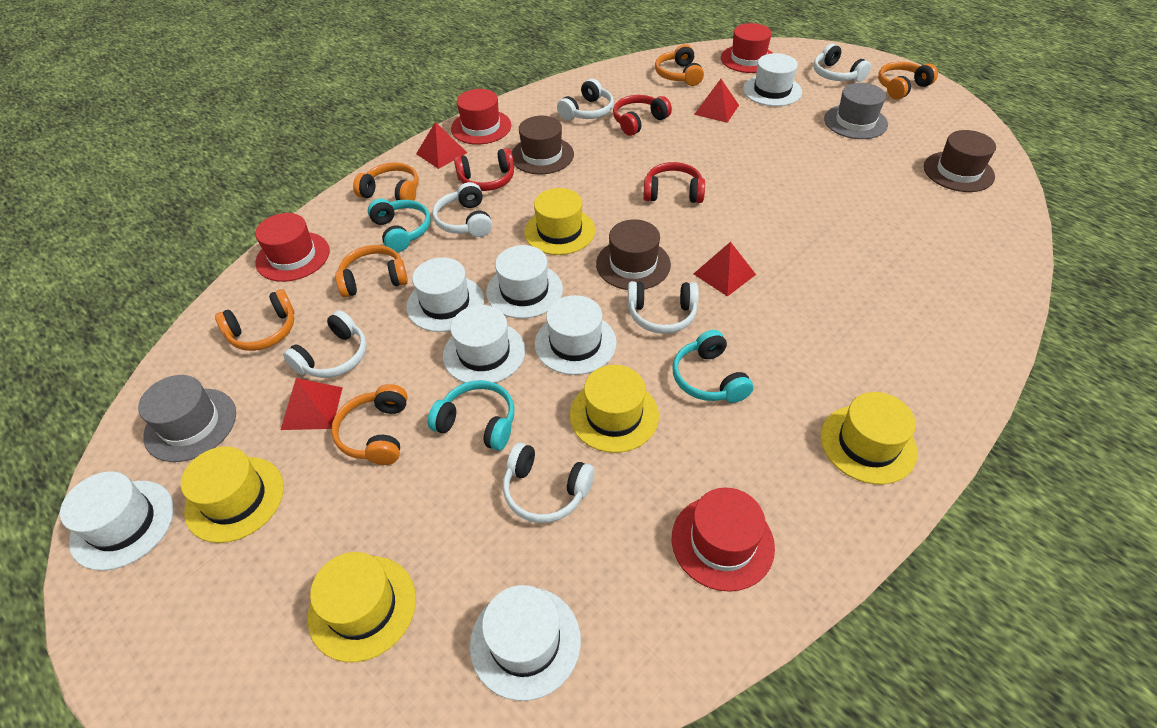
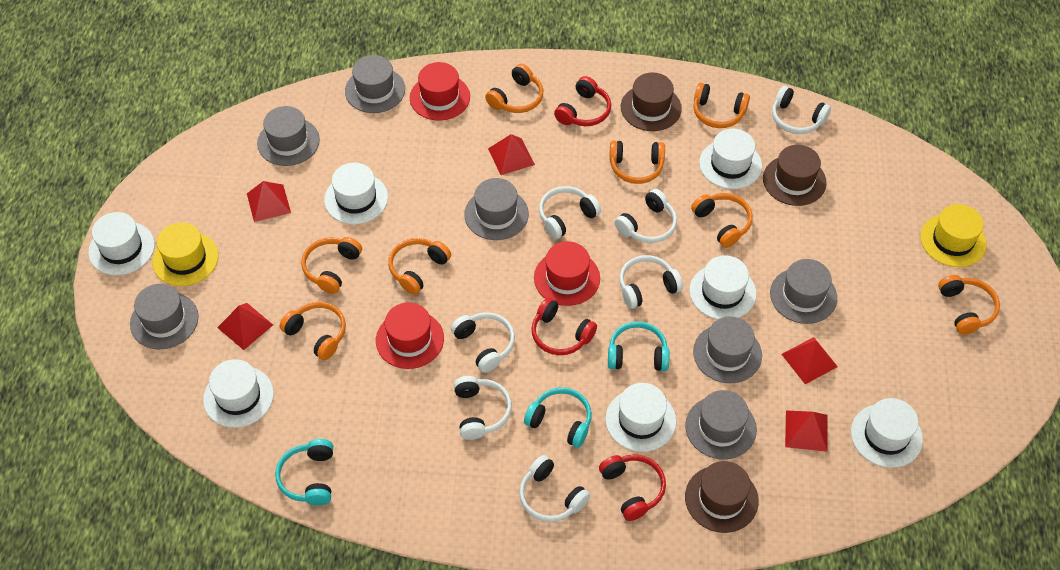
grey hat: [138,375,236,462] [824,83,888,139] = 2 -> [130,284,199,349] [257,106,320,166] [345,55,405,113] [464,178,529,240] [685,390,757,460] [693,317,762,383] [770,259,837,324] = 7
orange headphones: [215,289,294,351] [331,384,408,465] [335,245,408,298] [353,162,419,201] [655,44,704,86] [878,62,938,100] = 6 -> [280,302,346,360] [301,237,362,294] [388,238,451,295] [485,64,543,113] [609,141,665,184] [691,193,753,248] [693,83,750,128] [938,275,1000,335] = 8
red hat: [255,213,330,282] [451,89,511,144] [672,488,775,592] [721,23,773,73] = 4 -> [376,303,444,369] [410,62,470,121] [534,241,600,306] = 3
red pyramid: [281,378,343,430] [416,122,467,169] [694,79,739,123] [694,242,756,297] = 4 -> [217,303,273,350] [247,181,291,222] [488,134,535,175] [781,337,838,384] [785,410,828,452] = 5
white headphones: [283,310,367,378] [432,182,492,237] [503,443,594,523] [557,79,614,120] [628,281,699,334] [813,43,871,82] = 6 -> [451,312,515,373] [454,376,512,440] [519,455,590,522] [539,186,601,239] [615,189,677,243] [619,255,683,309] [772,86,831,134] = 7
yellow hat: [181,446,284,543] [308,552,416,662] [524,188,595,255] [570,365,659,453] [821,392,918,484] = 5 -> [152,222,219,286] [920,204,987,267] = 2

